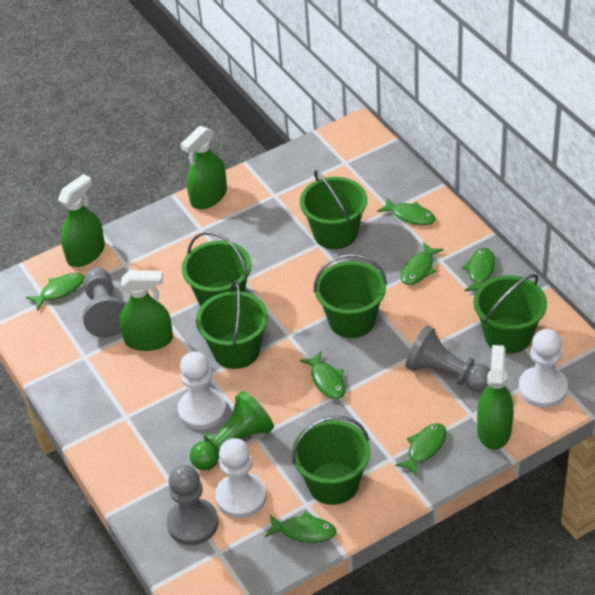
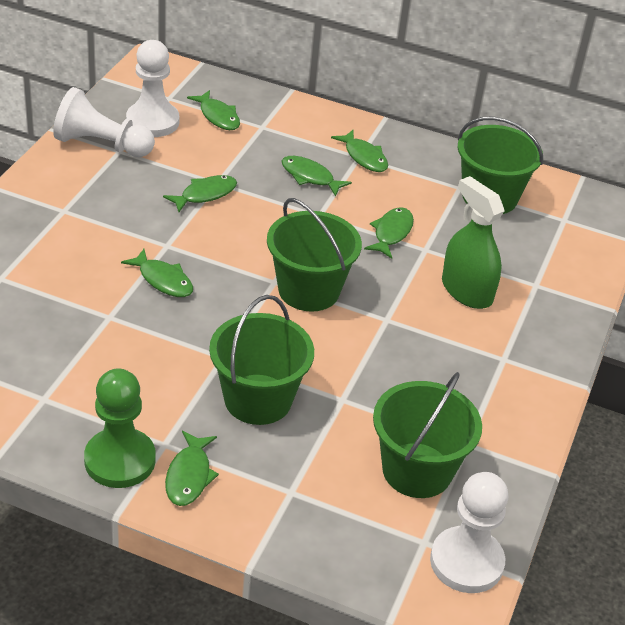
green bucket: [182,232,252,307] [196,280,268,369] [292,416,370,505] [300,170,367,249] [314,254,387,338] [474,274,547,354] = 6 -> [209,295,314,425] [267,198,362,312] [373,372,482,498] [458,117,543,214] = 4
green spray bottle: [58,174,105,267] [119,270,173,351] [181,126,227,209] [477,345,514,450] = 4 -> [442,176,504,309] = 1
grey pawn: [83,268,126,338] [167,465,218,545] [405,325,490,392] = 3 -> none = 0

